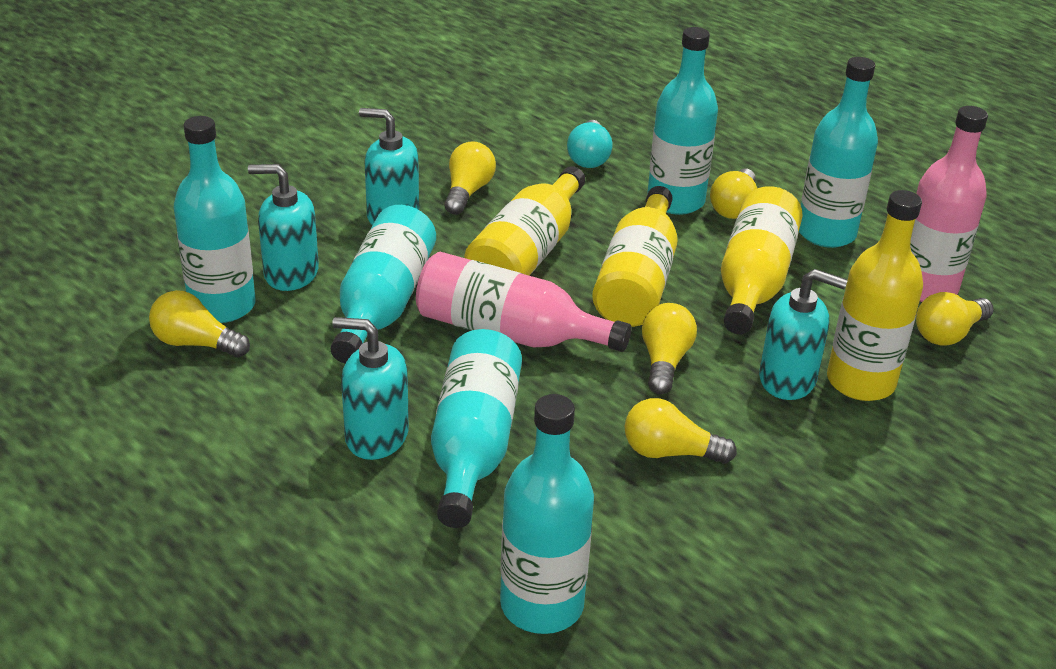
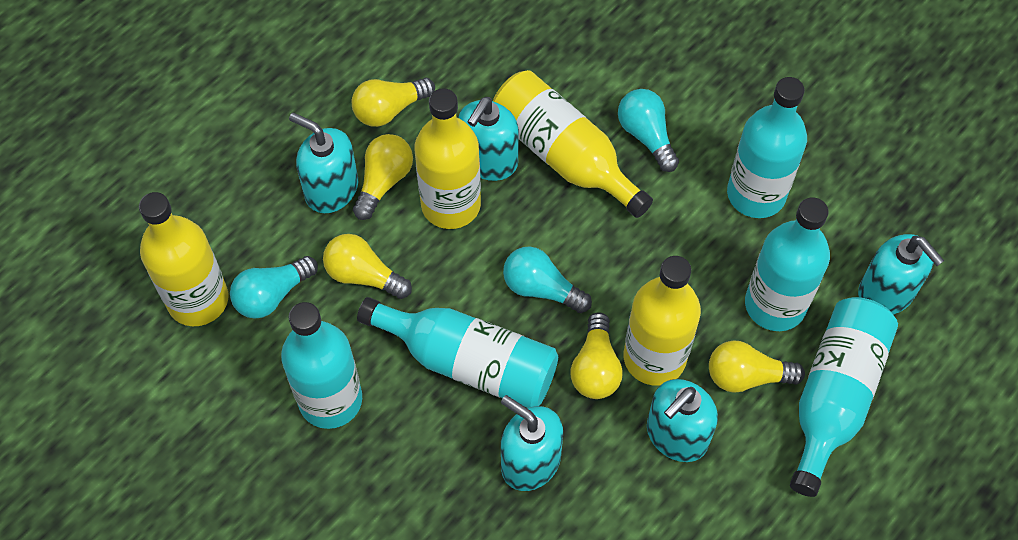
pink bottle: [416,252,632,352] [910,106,988,302] = 2 -> none = 0
turquoise bottle: [174,116,256,323] [330,205,436,363] [431,329,522,528] [500,394,594,634] [647,27,718,215] [799,57,878,248] = 6 -> [281,302,362,429] [357,297,558,408] [727,77,807,218] [745,197,830,331] [790,297,898,497] = 5
turquoise light bulb: [567,120,613,168] = 1 -> [230,256,318,319] [503,247,592,313] [618,89,679,172] = 3
turquoise soap dispenser: [248,164,319,291] [332,317,409,460] [359,108,419,225] [759,269,848,400] = 4 -> [289,113,358,213] [458,97,519,181] [501,395,563,491] [647,379,718,462] [858,234,944,315] = 5
yellow light bulb: [149,290,250,358] [444,141,496,215] [625,398,737,464] [642,303,697,394] [710,169,757,219] [916,292,994,346] = 6 -> [323,234,412,299] [352,77,435,127] [353,134,413,220] [571,312,623,399] [709,340,805,393] = 5

